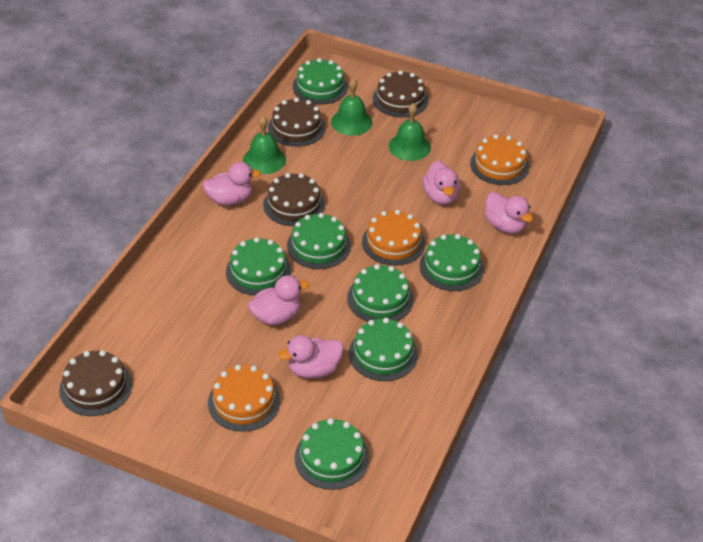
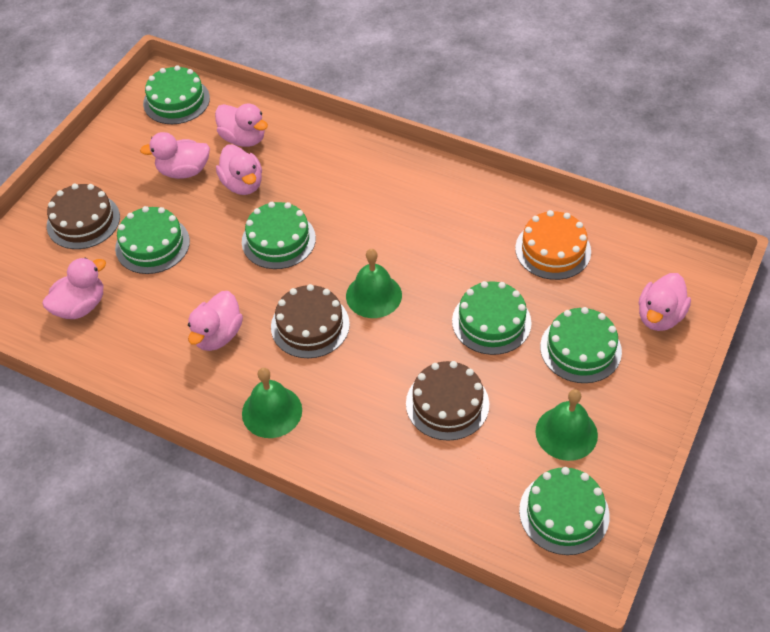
brown cake: [59,350,132,416] [263,173,325,226] [268,98,326,147] [373,70,428,117] = 4 -> [47,184,120,249] [271,284,350,358] [406,361,489,441] = 3
green cake: [226,237,291,296] [287,213,351,269] [293,58,348,104] [295,418,370,490] [347,264,414,322] [349,318,418,381] [420,234,484,291] = 7 -> [115,206,190,274] [143,65,210,124] [242,202,316,269] [452,281,532,355] [519,467,610,555] [540,307,622,383] = 6
orange cake: [208,365,280,432] [362,210,425,266] [470,134,529,185] = 3 -> [515,210,591,280] = 1
pink duck: [202,162,261,206] [248,275,309,325] [279,335,344,379] [422,161,460,205] [484,192,533,234] = 5 -> [42,257,106,319] [140,132,210,179] [188,291,243,351] [215,103,268,147] [216,144,262,195] [639,273,691,331] = 6

